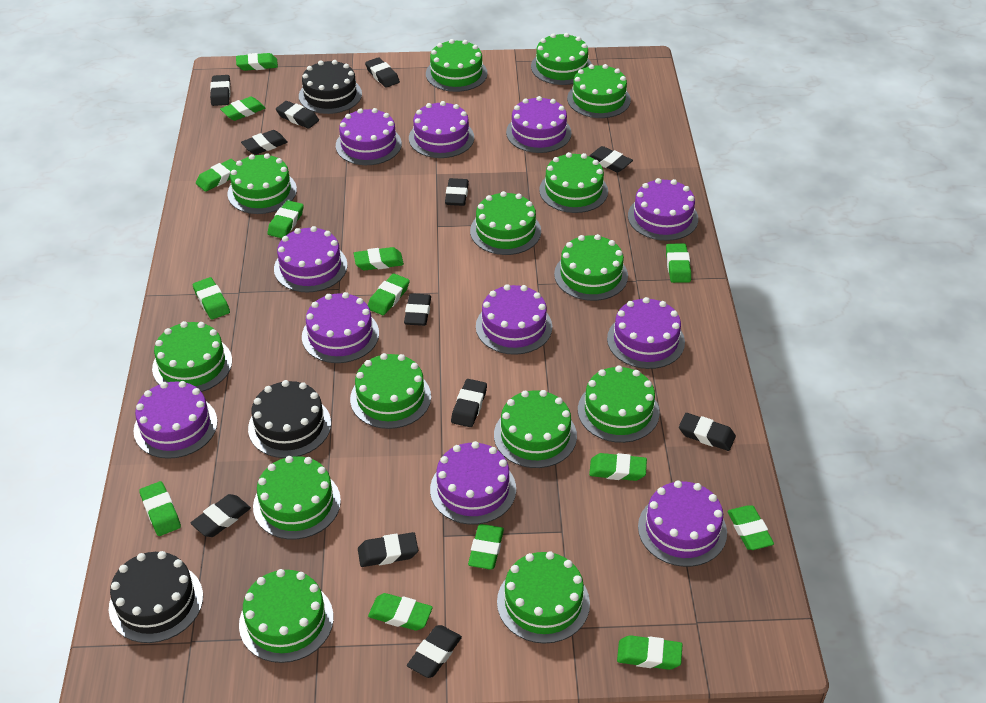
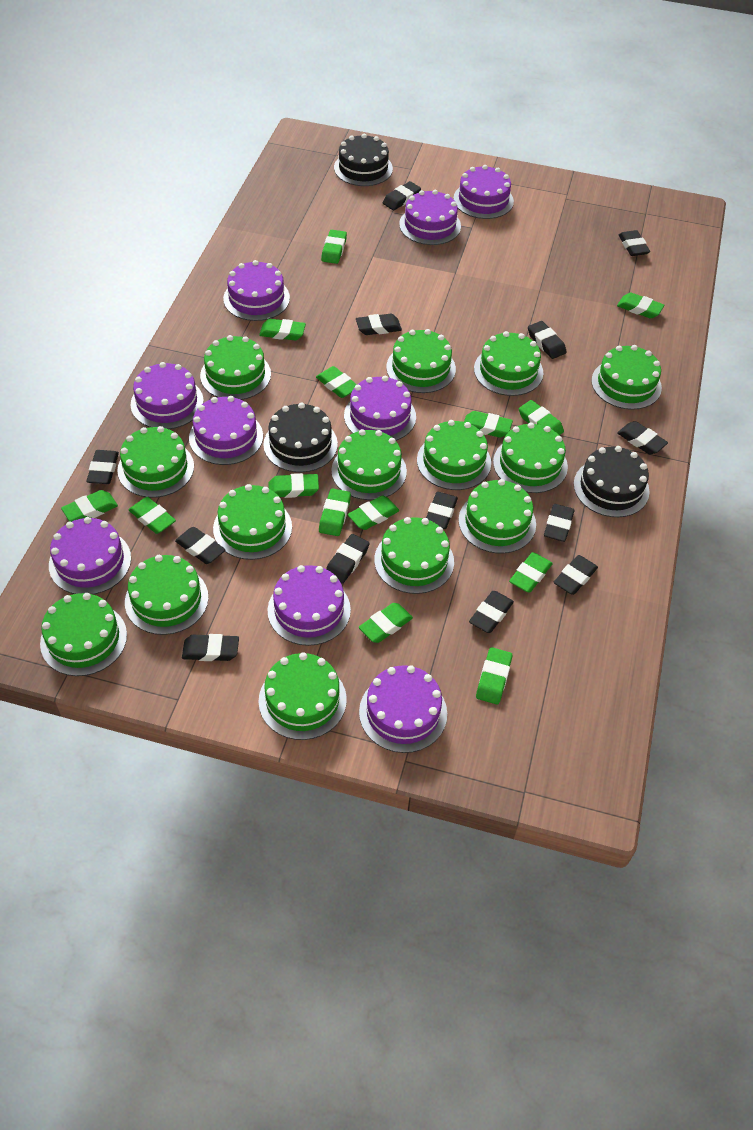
black eraser: [190,494,251,537] [210,75,231,106] [241,130,288,155] [276,101,319,129] [358,532,418,567] [365,57,400,88] [404,293,431,326] [407,625,462,678] [445,178,469,206] [451,379,487,427] [589,146,633,172] [679,413,736,451] = 12 -> [86,450,119,484] [175,527,226,564] [182,634,239,661] [326,534,370,584] [356,314,402,335] [383,181,421,210] [426,492,458,529] [469,591,514,633] [528,321,567,359] [544,504,575,542] [554,555,598,595] [617,421,668,455] [618,230,650,256] = 13
purple cake: [134,381,218,459] [274,226,347,292] [302,292,379,363] [336,108,402,165] [409,101,474,158] [430,441,516,525] [476,284,552,355] [506,96,572,153] [607,297,685,369] [628,178,698,241] [638,480,727,567] = 11 -> [49,517,131,595] [131,362,204,429] [189,396,263,465] [223,260,290,321] [268,565,351,646] [344,376,416,441] [359,665,447,753] [399,190,461,245] [453,165,514,219] = 9

